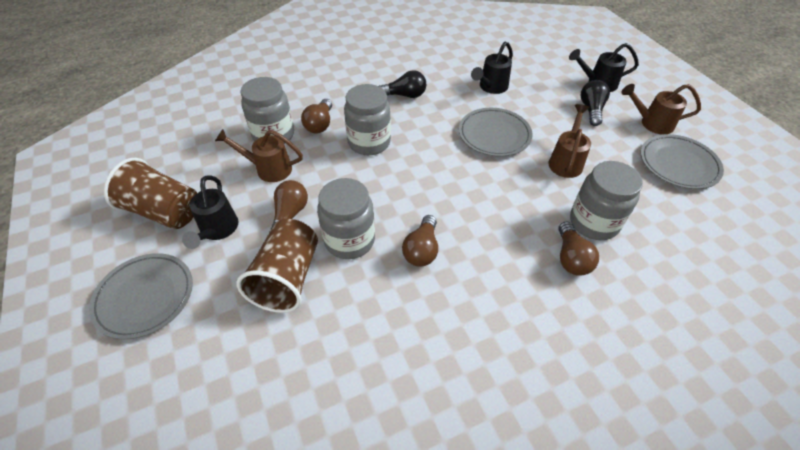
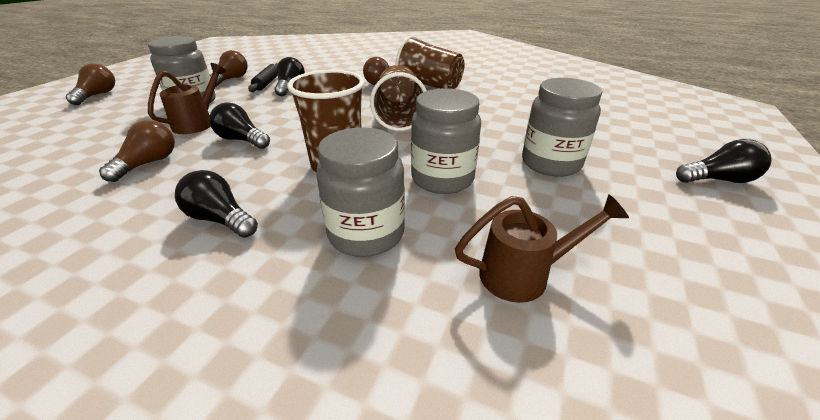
black light bulb: [379,70,426,98] [581,80,610,126] = 2 -> [175,170,258,238] [209,103,270,149] [274,57,305,96] [676,139,771,183] = 4
black rolling pin: none = 0 -> [248,63,278,92] = 1
black watering can: [182,176,238,249] [471,42,513,94] [569,43,639,92] = 3 -> none = 0
brown cup: [104,158,197,229] [236,219,318,313] = 2 -> [287,70,365,172] [370,65,427,131] [395,35,465,89] = 3
brown watering can: [215,129,303,182] [549,104,591,178] [622,84,701,134] = 3 -> [148,63,226,134] [455,195,629,303] = 2
grey plate: [89,253,193,339] [459,108,533,157] [641,134,724,189] = 3 -> none = 0

